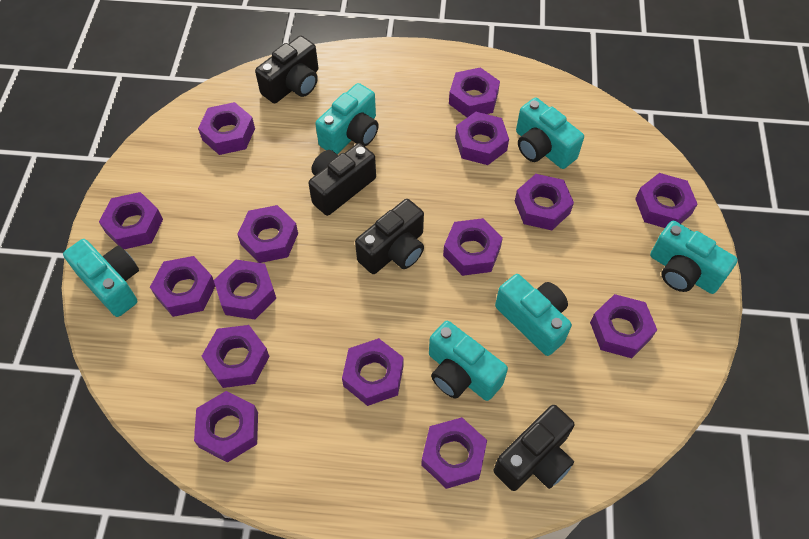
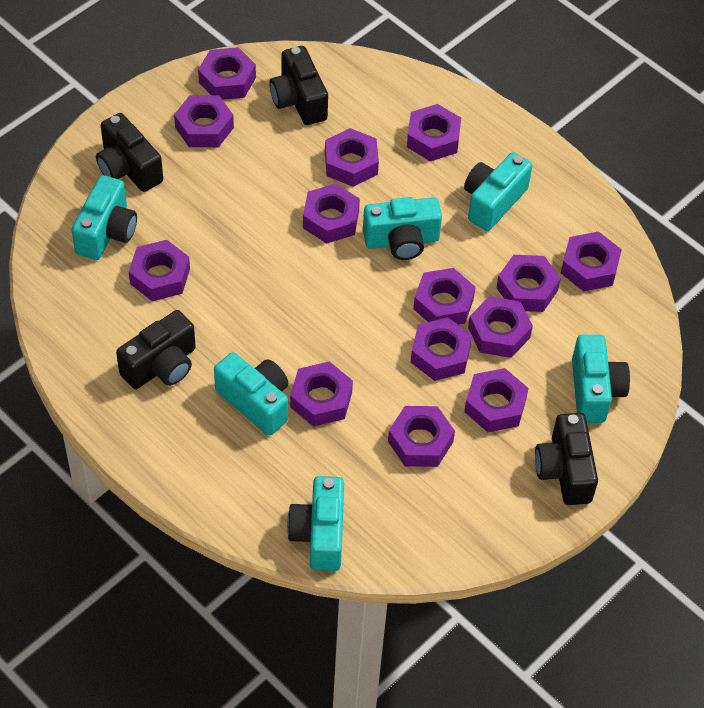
purple nut: [99,192,163,249] [150,256,215,317] [194,391,258,463] [198,102,255,155] [202,325,270,388] [214,260,276,319] [237,205,298,263] [342,338,404,406] [421,417,487,489] [443,218,503,276] [449,67,500,117] [455,112,509,165] [515,174,574,230] [590,294,657,358] [635,173,697,228] = 15 -> [129,240,190,301] [174,95,234,147] [198,47,256,100] [290,362,353,427] [303,184,360,244] [325,128,379,187] [388,406,455,467] [407,104,461,161] [411,317,472,381] [413,268,476,325] [464,368,529,432] [468,296,533,358] [496,255,561,312] [561,232,622,291] = 14

